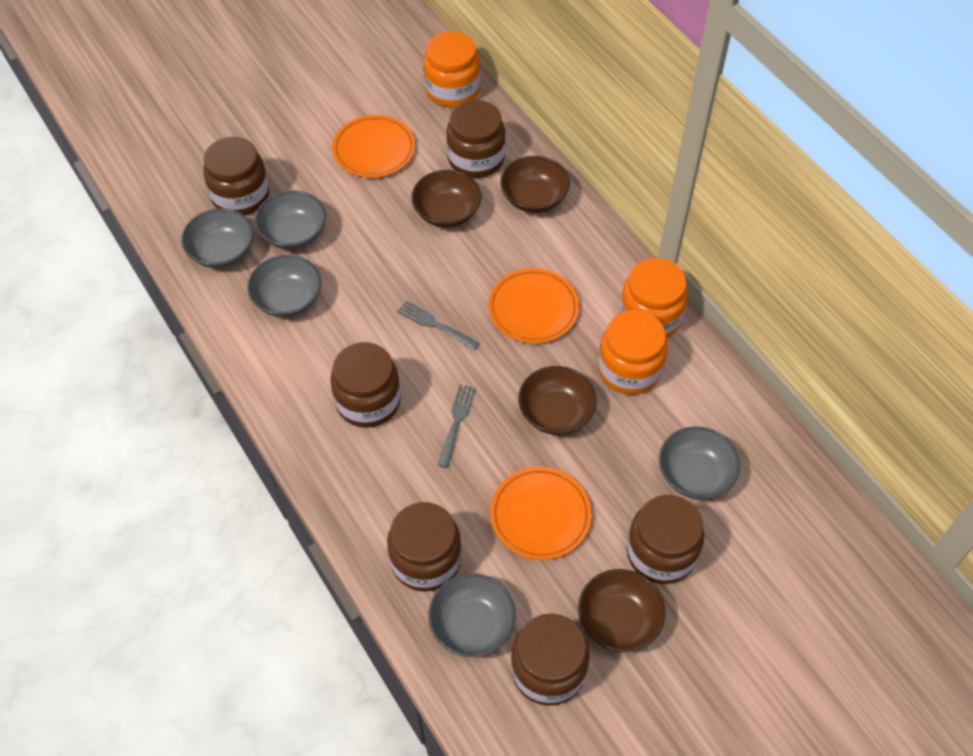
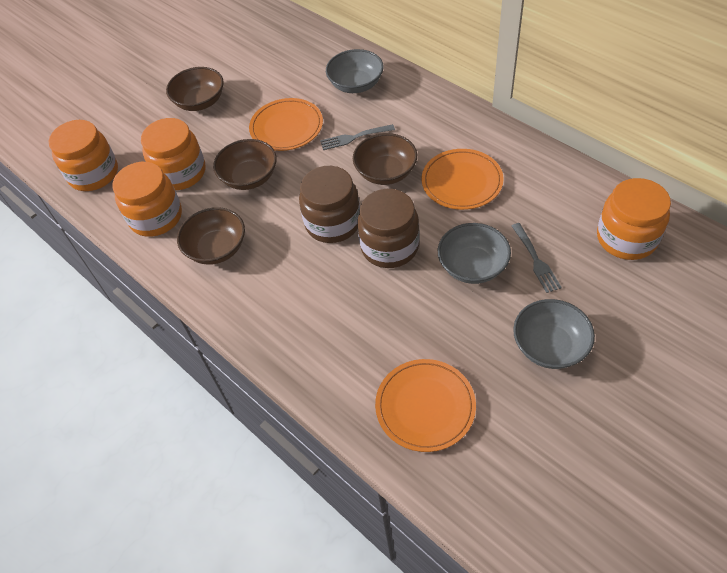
brown jar: [203,137,269,215] [330,342,401,428] [387,502,462,592] [446,100,505,178] [511,613,590,706] [626,495,704,584] = 6 -> [299,166,360,243] [357,189,420,268] = 2
grey bowl: [181,208,254,268] [247,255,321,317] [255,191,326,250] [428,574,516,657] [659,427,740,499] = 5 -> [326,49,384,93] [438,223,511,284] [513,299,595,369] = 3
orange jar: [423,31,480,107] [598,310,668,395] [619,258,688,338] = 3 -> [49,120,118,191] [112,162,182,237] [141,118,206,190] [597,178,671,260] = 4

